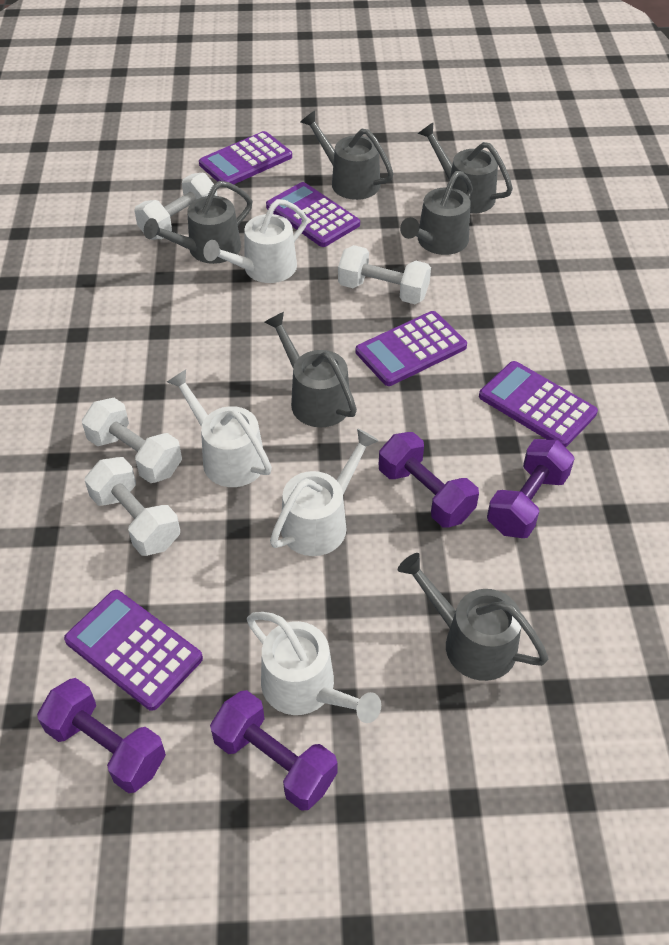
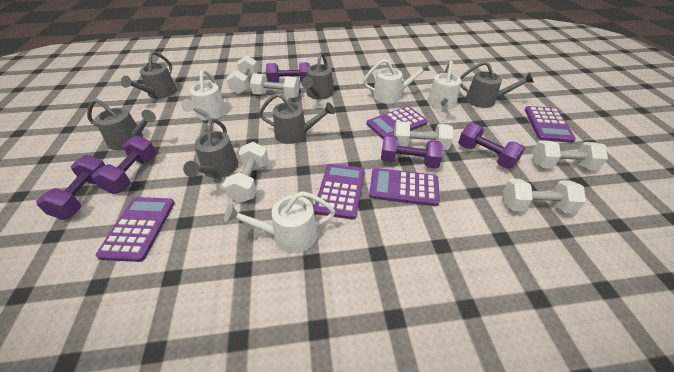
purple dumbbell: [37,678,166,793] [210,690,337,811] [378,432,479,528] [487,439,575,538] = 4 -> [36,155,105,220] [92,135,156,194] [266,62,310,83] [381,135,444,169] [458,123,525,169] = 5
white dumbbell: [82,398,182,483] [85,457,180,556] [134,172,217,240] [338,245,431,304] = 4 -> [223,142,269,203] [226,56,258,94] [250,73,300,98] [394,122,453,150] [503,179,586,213] [532,140,608,170] = 6

